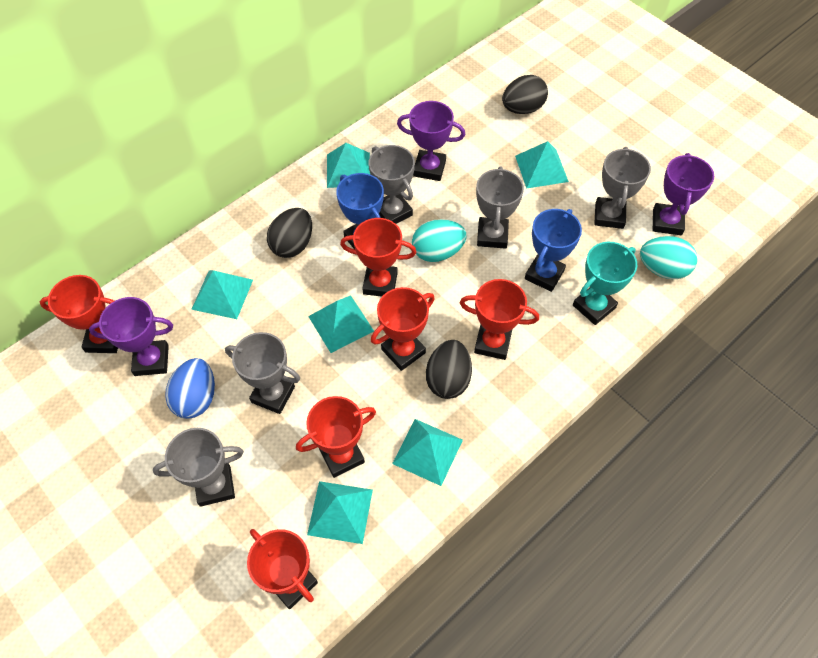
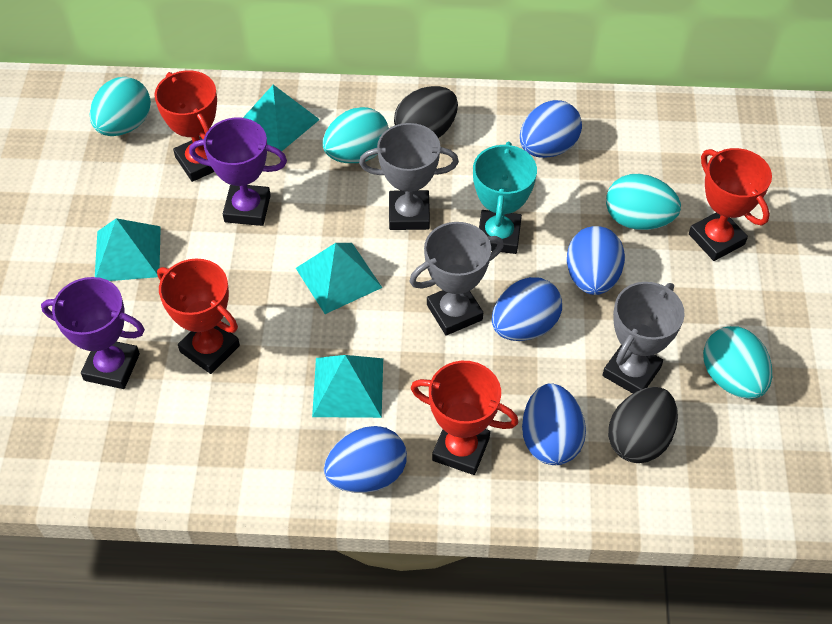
black egg: [267,208,312,258] [426,340,472,399] [502,75,548,114] = 3 -> [394,86,458,138] [608,387,678,463] = 2
blue egg: [165,358,215,419] = 1 -> [324,426,407,493] [492,277,562,341] [520,100,582,158] [522,383,586,465] [567,226,625,295] = 5
blue trophy: [336,173,384,249] [525,209,582,292] = 2 -> none = 0
grey trophy: [153,428,244,507] [225,332,300,414] [369,145,415,224] [476,166,524,249] [594,147,651,229] = 5 -> [359,123,459,230] [409,222,504,336] [602,282,685,393] = 3
purple trophy: [89,297,173,376] [397,101,465,181] [653,153,714,235] = 3 -> [41,277,145,389] [189,118,287,226] = 2
red trophy: [40,275,118,353] [247,529,318,609] [296,396,376,478] [340,218,417,297] [371,287,435,371] [460,279,539,360] = 6 -> [154,71,217,182] [157,258,240,374] [411,361,518,475] [689,148,772,261] = 4
turquoise egg: [412,219,467,262] [640,236,698,279] = 2 -> [90,77,151,136] [323,107,389,163] [606,174,681,230] [703,326,772,399] = 4
turquoise pyramid: [191,270,253,319] [307,481,373,544] [308,295,374,353] [327,143,370,188] [392,419,463,486] [515,141,569,189] = 6 -> [95,218,161,281] [243,85,320,151] [296,243,382,314] [312,355,383,418] = 4

